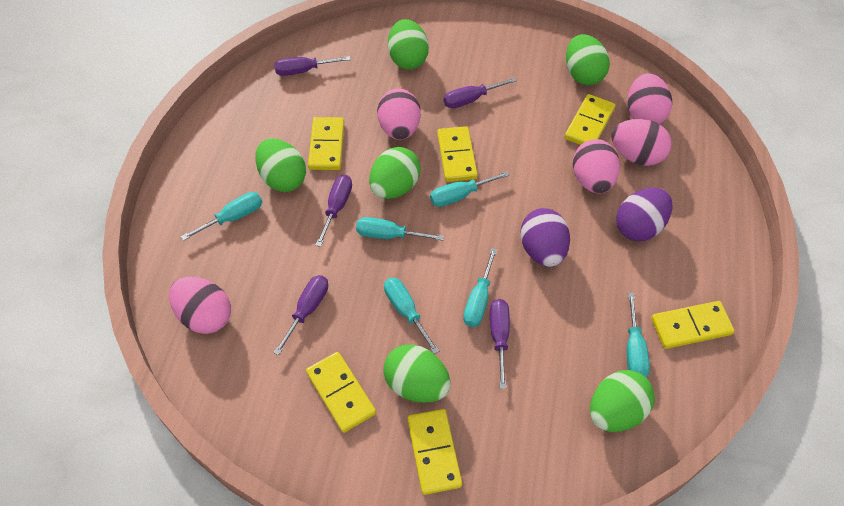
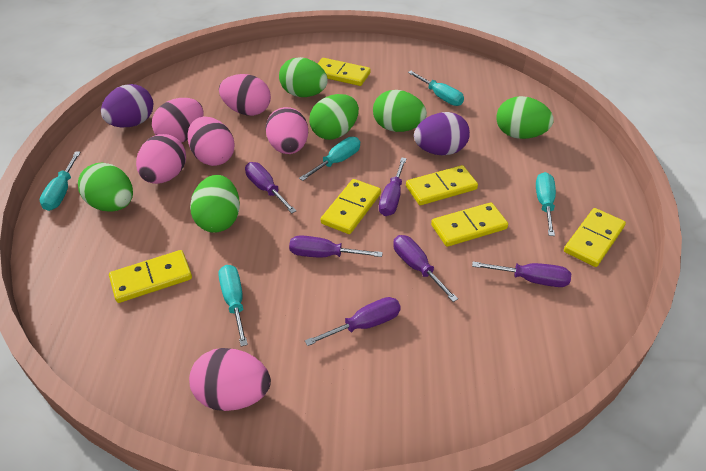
pink egg: [169,277,231,334] [377,88,421,140] [573,139,620,193] [611,119,672,166] [627,73,672,124] = 5 -> [136,134,186,184] [152,98,204,143] [187,117,235,166] [189,348,271,411] [219,74,271,116] [265,107,308,154] = 6
purple screwdriver: [273,275,328,355] [274,56,351,76] [316,175,352,247] [444,78,517,108] [490,299,510,389] = 5 -> [245,162,296,213] [289,235,383,258] [305,297,401,346] [379,157,407,216] [393,235,458,302] [472,262,571,287] = 6
turquoise screwdriver: [181,192,262,241] [356,217,444,240] [384,278,439,354] [430,171,510,207] [463,248,497,327] [627,293,650,377] = 6 -> [40,151,81,211] [218,265,248,347] [299,137,360,181] [408,71,464,106] [536,172,556,236] = 5

